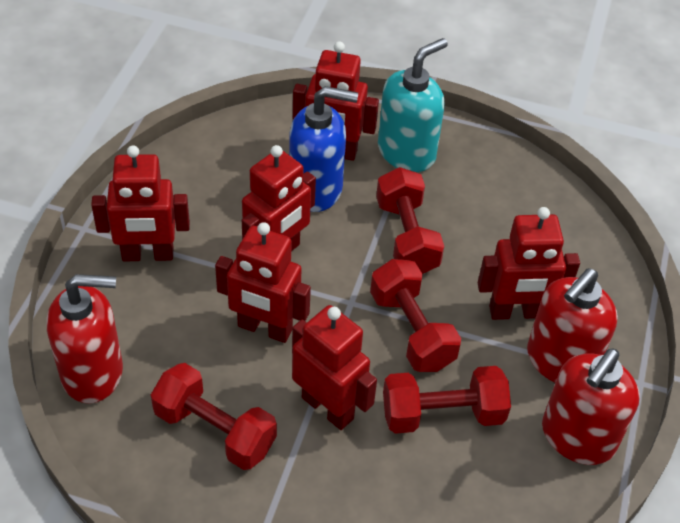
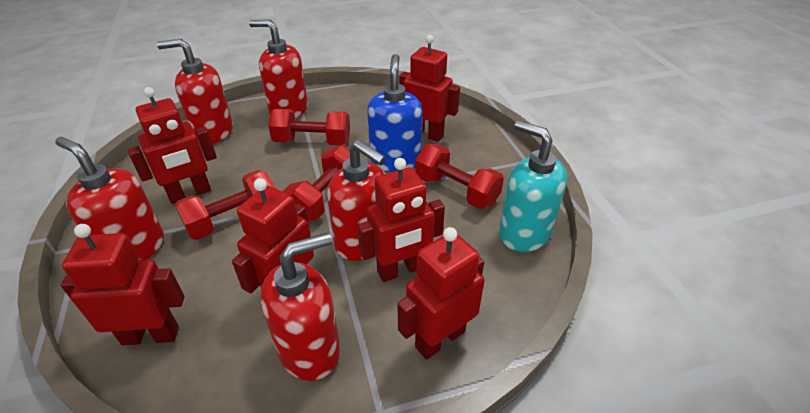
red soap dispenser: [47,274,123,403] [527,268,618,382] [542,348,640,465] = 3 -> [55,137,164,260] [157,39,233,144] [249,20,308,118] [260,232,340,381] [327,140,386,261] = 5

